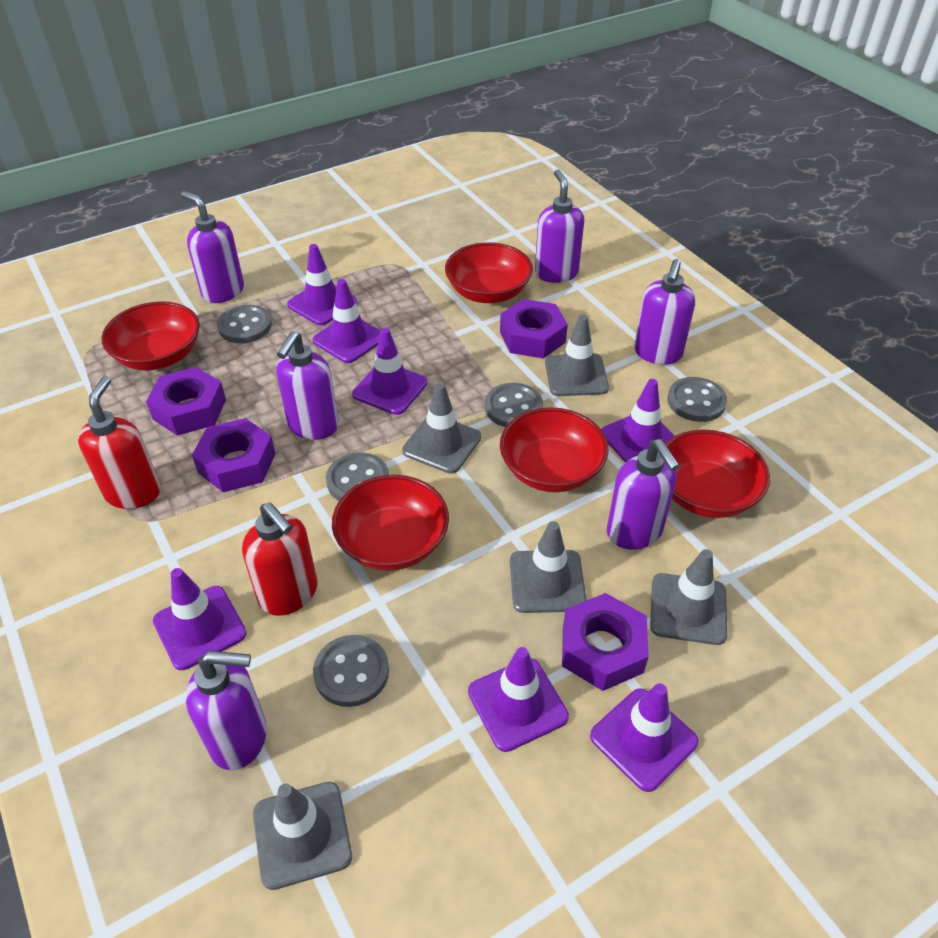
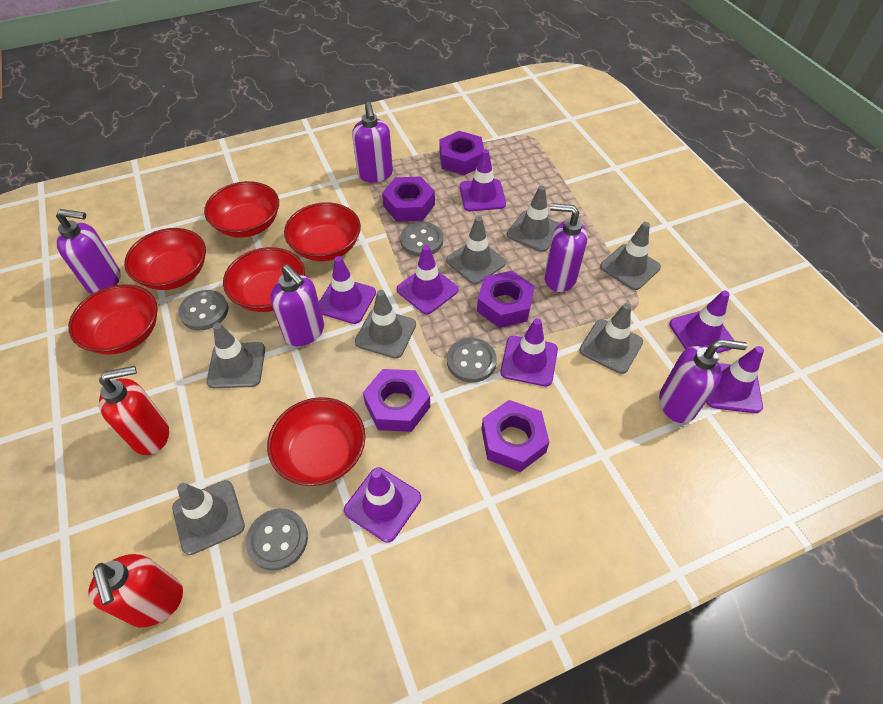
grey button: [217,305,272,343] [313,635,389,707] [326,452,389,501] [485,383,543,427] [667,377,727,422] = 5 -> [178,290,228,330] [246,508,308,571] [400,222,443,257] [447,338,497,383] = 4
grey traffic cone: [253,782,352,890] [402,383,481,474] [510,521,586,613] [545,314,609,396] [650,549,727,645] = 5 -> [172,480,245,555] [207,323,265,388] [355,290,416,358] [446,216,506,284] [507,185,560,252] [579,303,643,374] [600,222,661,290] = 7
purple nut: [146,367,226,436] [192,418,275,492] [500,299,568,358] [562,593,649,691] = 4 -> [363,369,430,432] [382,176,435,222] [440,131,484,175] [477,271,535,328] [482,400,549,472] = 5
purple soap dispenser: [181,191,244,303] [186,651,267,770] [276,331,339,440] [535,169,584,283] [607,439,680,550] [634,259,695,365] = 6 -> [56,209,121,294] [270,264,324,346] [352,102,393,182] [544,203,588,292] [659,339,747,423] = 5
red bowl: [101,301,200,371] [332,475,449,571] [445,242,533,303] [500,407,608,492] [665,430,770,518] = 5 -> [68,284,158,354] [124,228,206,290] [204,181,279,238] [223,247,305,312] [267,397,365,486] [284,202,361,261] = 6

